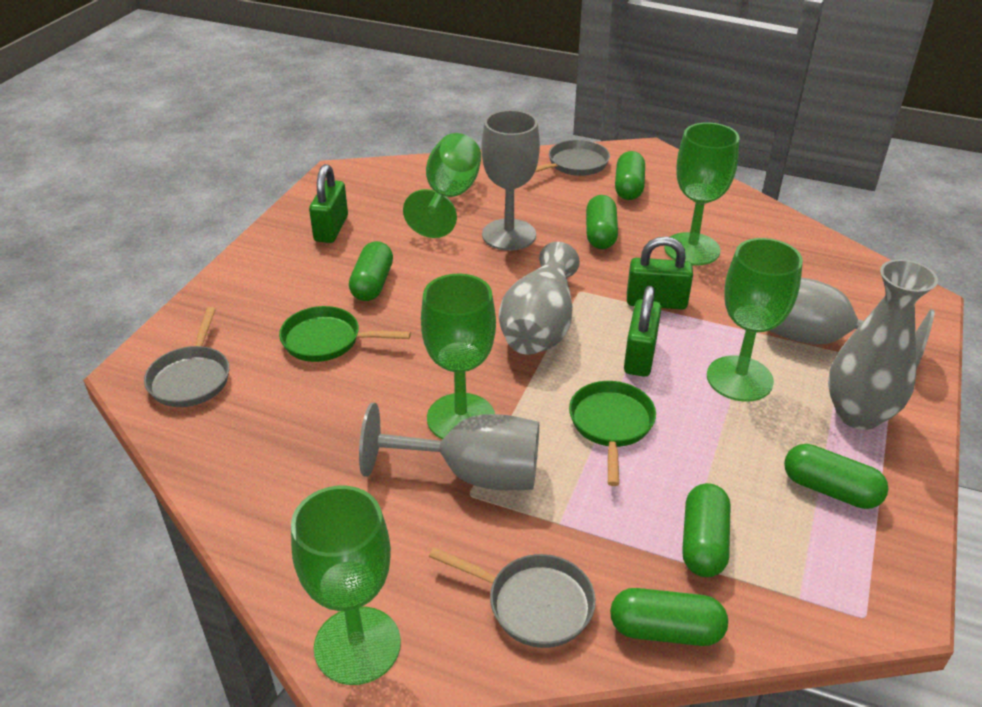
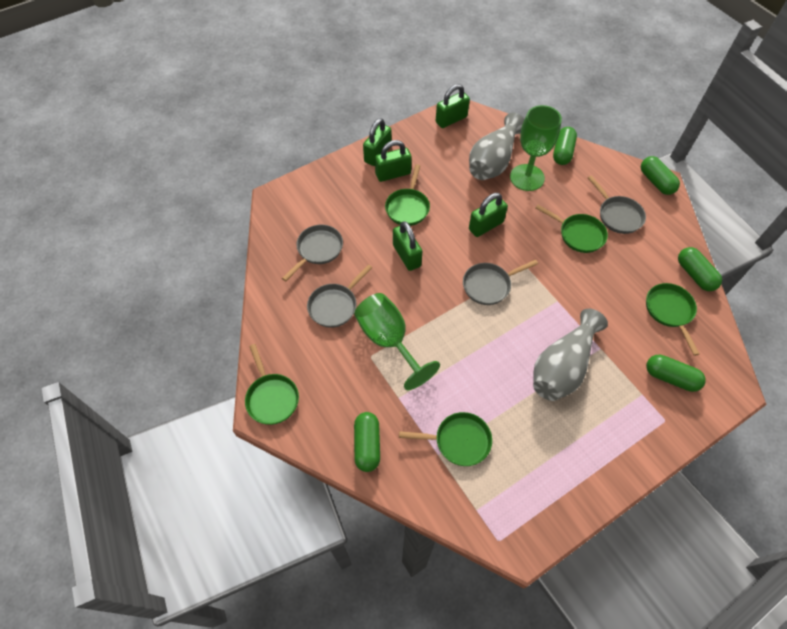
green capsule: [349,241,393,301] [586,195,618,249] [610,588,728,646] [615,151,645,200] [682,483,730,577] [784,444,888,509] = 6 -> [354,412,380,472] [553,127,577,165] [641,156,680,195] [646,355,706,392] [678,247,722,291] = 5
green goblet: [291,486,401,685] [403,133,481,238] [421,273,496,439] [664,122,739,266] [707,238,803,402] = 5 -> [354,293,440,390] [510,105,562,191] = 2
green padlock: [309,164,348,243] [624,286,662,377] [627,237,693,309] = 3 -> [363,118,392,166] [375,140,412,182] [393,221,422,271] [436,84,470,128] [469,193,508,237] = 5
green pan: [279,306,411,362] [569,381,656,486] = 2 -> [245,344,299,425] [385,164,430,226] [399,412,492,466] [535,205,608,253] [646,283,700,356] = 5
grey goblet: [359,403,539,490] [481,110,540,251] [769,277,935,370] = 3 -> none = 0
grey pan: [144,307,229,407] [429,547,596,648] [535,140,610,176] = 3 -> [282,225,343,281] [307,264,372,328] [463,260,538,305] [588,175,646,234] = 4

